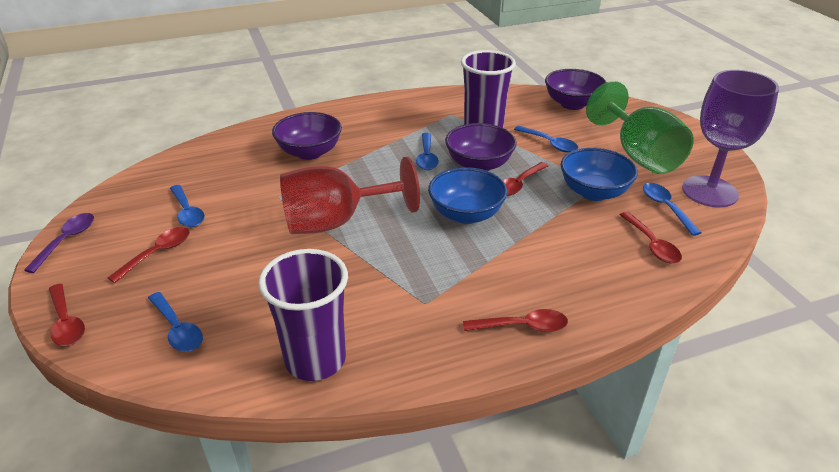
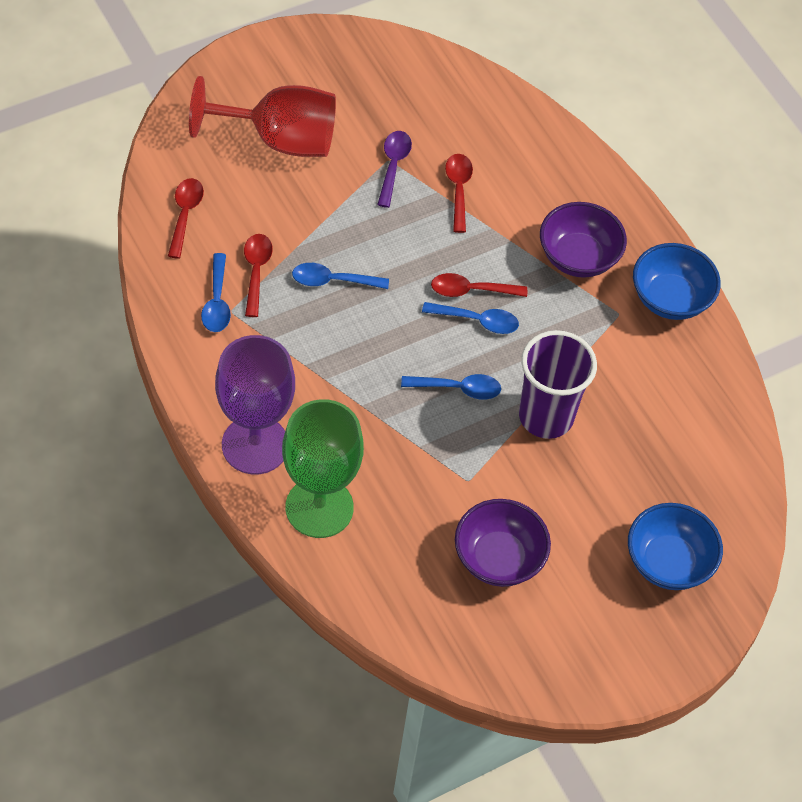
blue spoon: [148,292,203,352] [170,185,205,227] [416,133,439,170] [514,126,578,152] [643,183,701,236] = 5 -> [201,253,231,332] [292,263,389,289] [401,374,501,400] [422,302,519,334] = 4
purple bowl: [272,112,342,160] [445,123,517,171] [545,69,606,110] = 3 -> [455,499,551,587] [540,202,627,278] = 2
purple cup: [258,249,348,381] [461,50,516,128] = 2 -> [519,330,597,439] = 1
red spoon: [49,284,85,346] [108,227,190,283] [463,309,568,332] [503,162,548,196] [620,212,682,264] = 5 -> [168,178,204,259] [244,234,273,317] [431,273,527,297] [445,154,473,233] = 4

